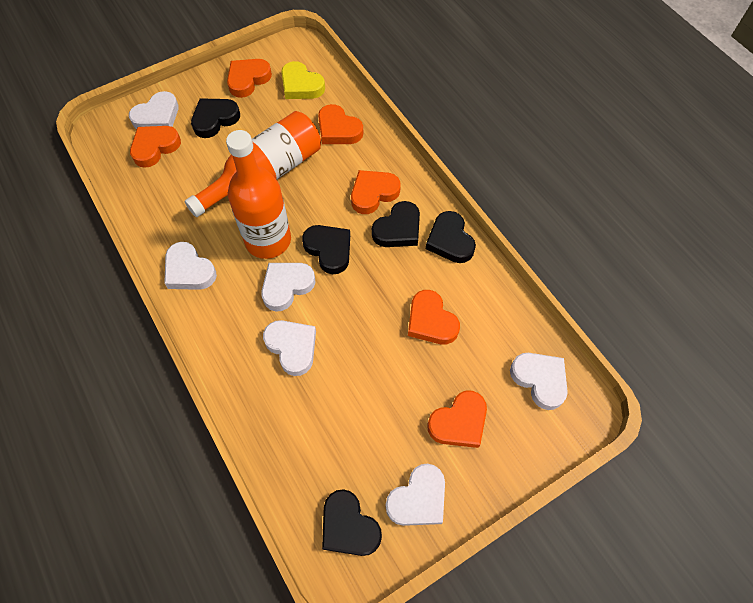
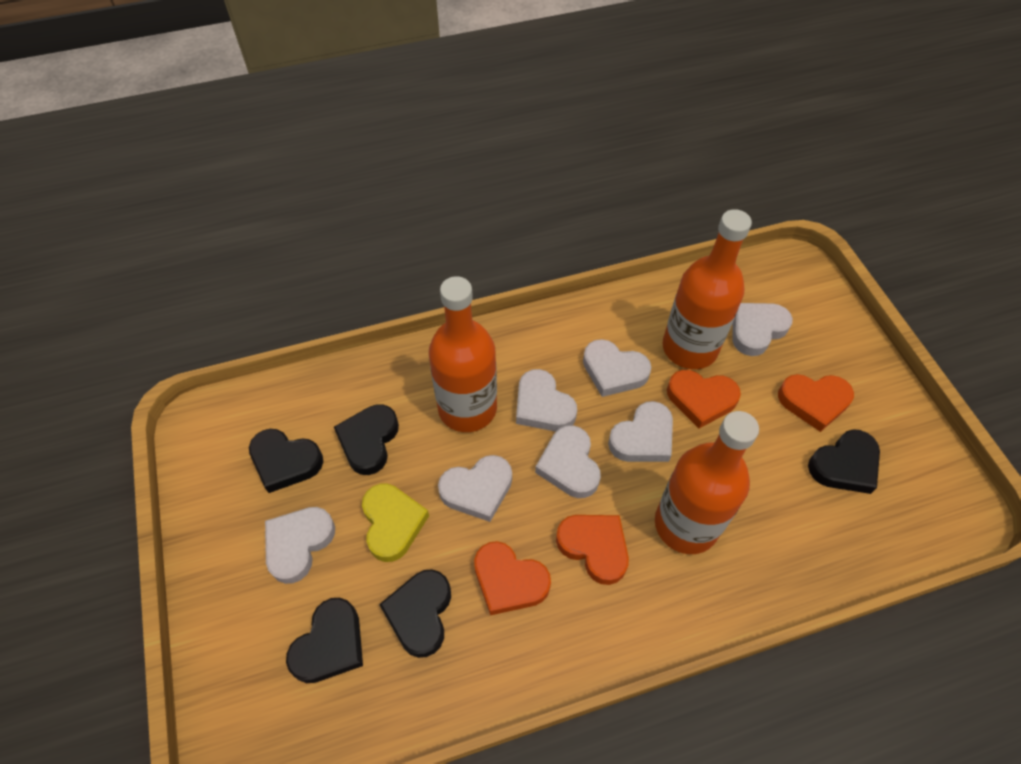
orange bottle: [184,111,321,217] [226,130,291,259] = 2 -> [429,276,497,432] [655,411,759,554] [662,209,752,369] = 3
orange heart: [130,126,181,168] [227,59,272,98] [318,104,363,144] [351,170,401,214] [408,290,460,344] [427,391,487,448] = 6 -> [474,541,551,615] [556,515,629,585] [667,370,741,428] [778,374,854,432] = 4
white heart: [129,91,179,129] [164,242,217,290] [261,263,316,312] [263,320,316,376] [385,463,445,526] [510,353,568,410] = 6 -> [265,507,335,584] [438,455,512,522] [516,369,577,432] [535,425,601,498] [583,339,651,397] [608,401,673,462] [732,303,793,356] = 7

